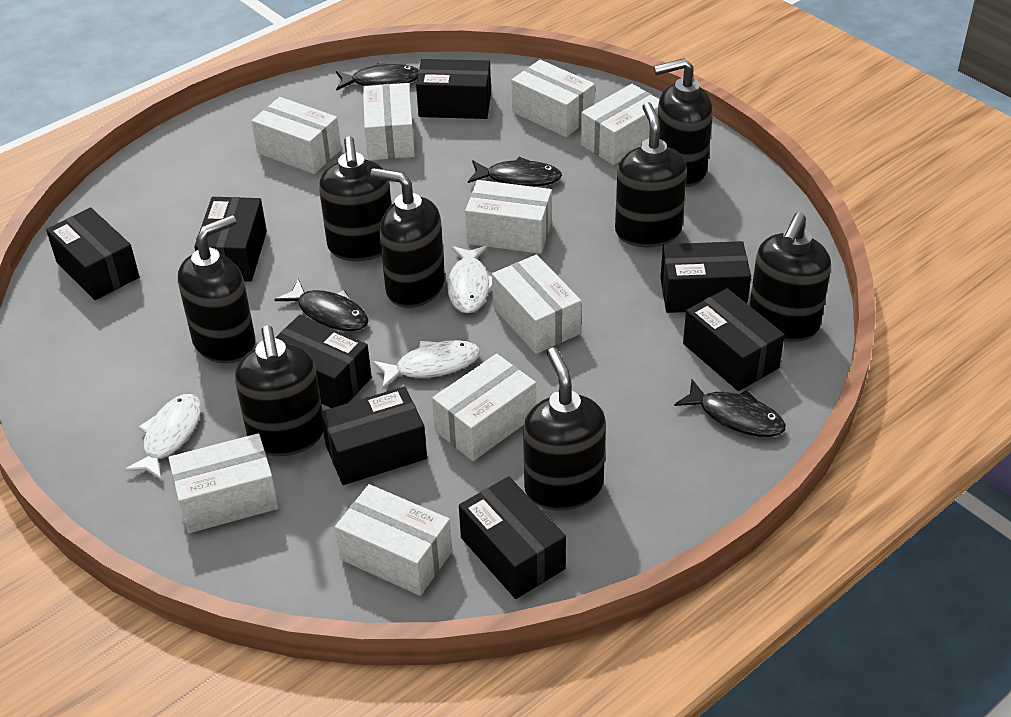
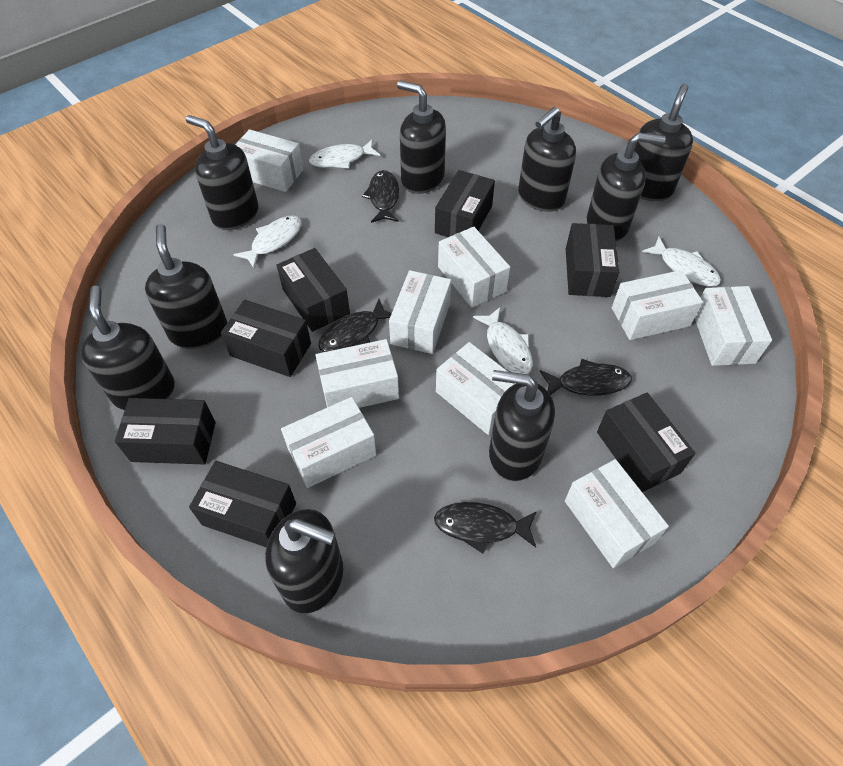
black box: [46,208,139,300] [194,197,267,282] [275,315,372,408] [320,386,427,485] [416,59,491,119] [459,476,566,599] [660,241,751,313] [683,288,785,391] = 8 -> [115,398,216,465] [189,461,296,547] [221,300,311,377] [277,248,350,332] [435,170,495,237] [566,223,619,297] [597,393,695,492] = 7
black soap dispenser: [178,215,255,364] [235,325,323,456] [319,136,392,261] [370,168,445,308] [523,347,606,510] [615,102,687,247] [654,58,713,187] [750,212,831,342] = 8 -> [81,286,175,411] [145,224,227,349] [186,115,259,230] [265,509,343,614] [397,81,446,194] [489,370,555,481] [518,107,576,212] [587,133,665,242] [634,84,693,201] = 9
white fish: [124,394,201,480] [373,340,480,389] [447,246,492,313] = 3 -> [233,215,302,268] [309,139,380,169] [473,307,533,374] [642,237,721,287] = 4

